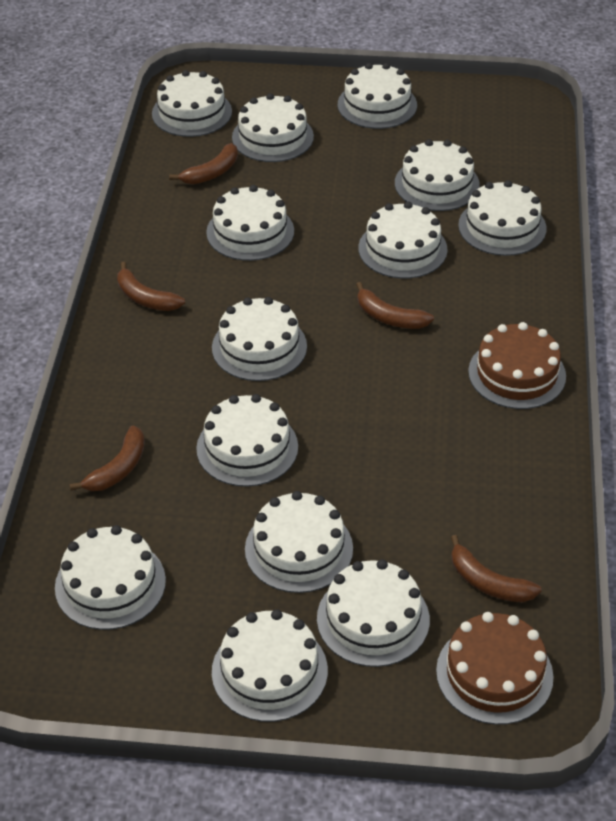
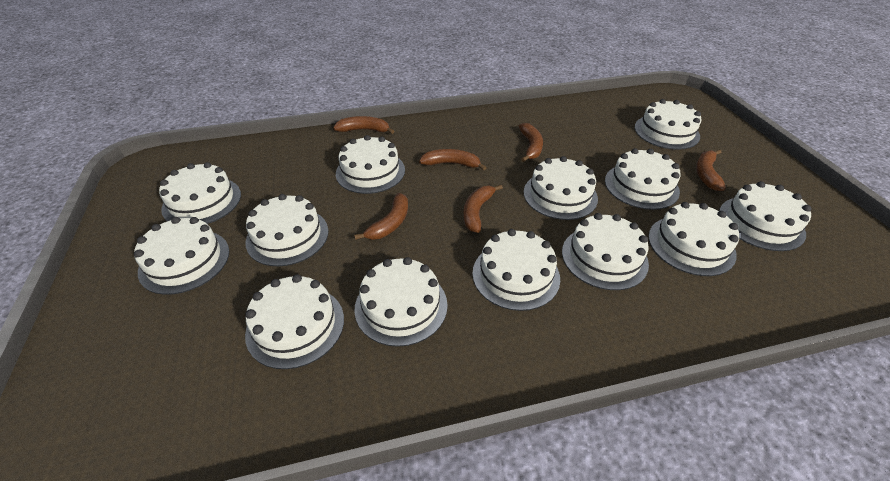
brown banana: [69,425,145,491] [117,262,185,311] [169,143,238,184] [356,282,434,329] [451,535,542,602] = 5 -> [333,116,394,134] [354,193,408,240] [419,149,487,170] [463,184,503,233] [519,123,543,162] [696,150,726,191] = 6
brown cake: [436,612,554,725] [468,322,566,409] = 2 -> none = 0

